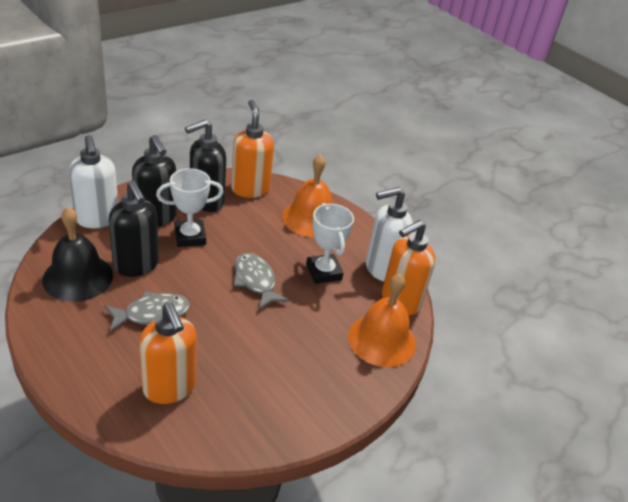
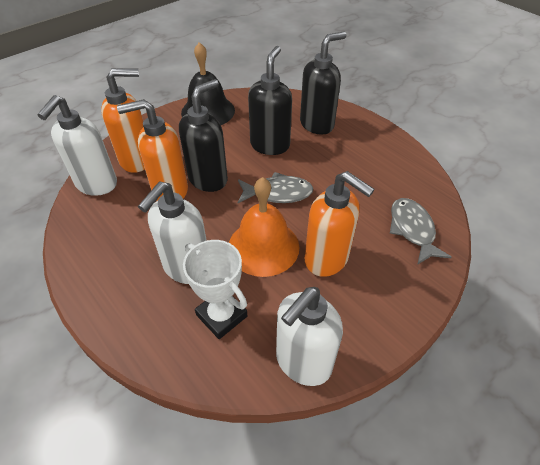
orange bell: [282,154,333,237] [348,274,416,367] = 2 -> [229,177,300,277] = 1
white soap dispenser: [68,135,118,228] [366,187,413,282] = 2 -> [38,95,117,196] [138,181,207,284] [276,287,343,386] = 3
white trophy: [156,168,223,247] [306,203,354,284] = 2 -> [183,240,247,339] = 1

